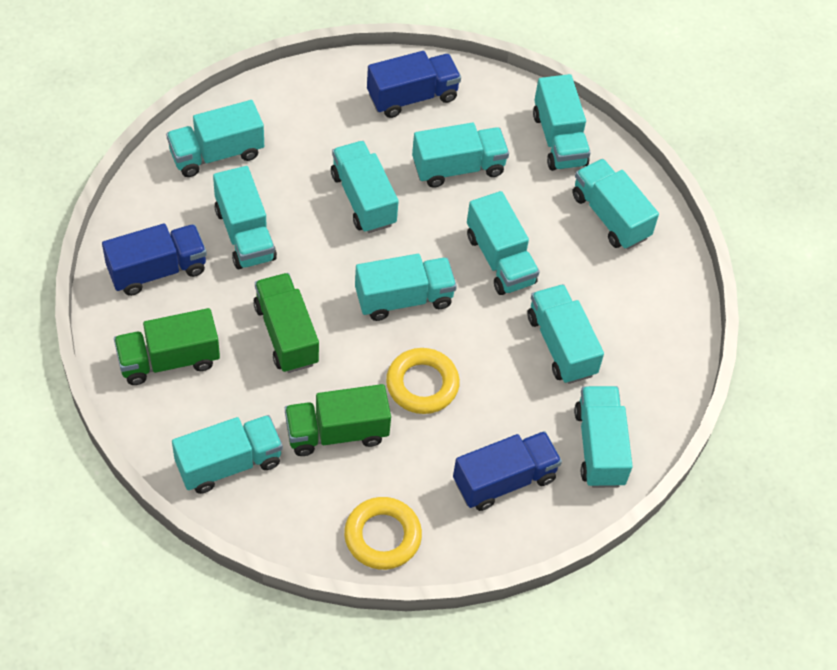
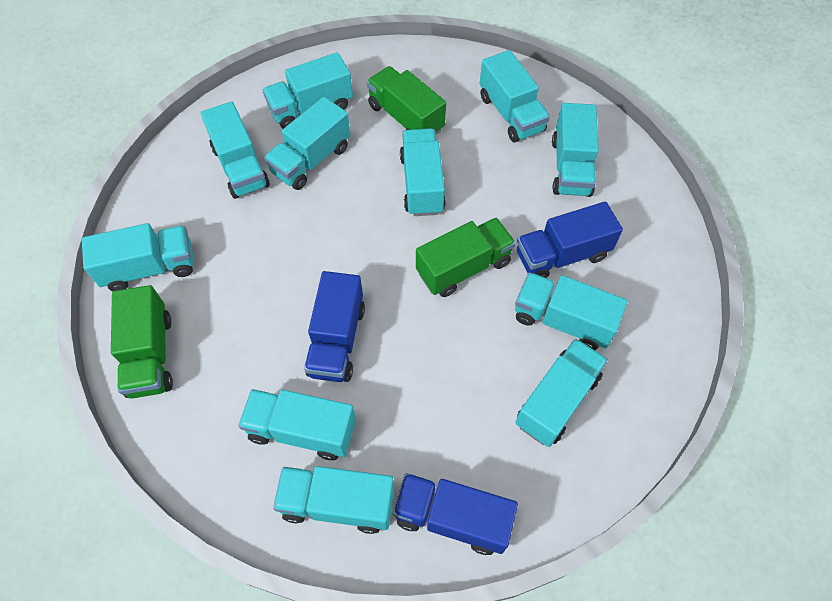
yellow ring: [344,497,422,570] [386,348,460,414] = 2 -> none = 0

